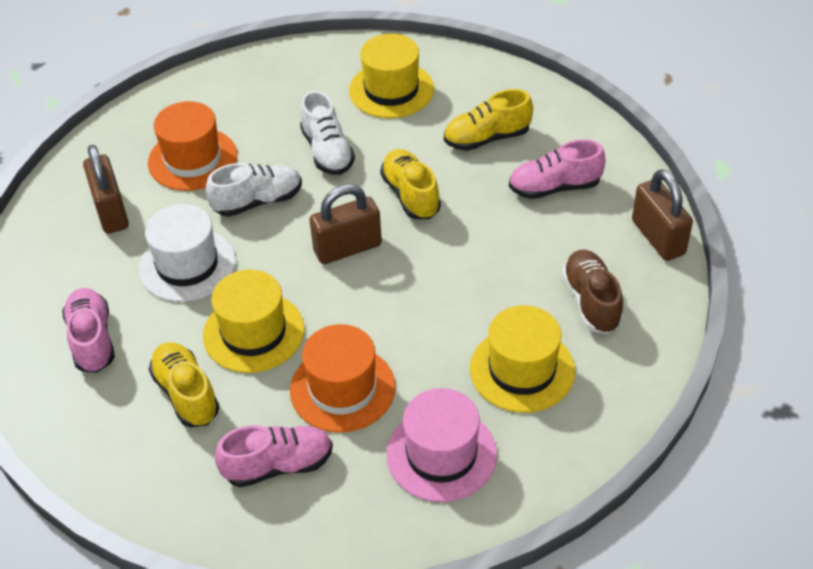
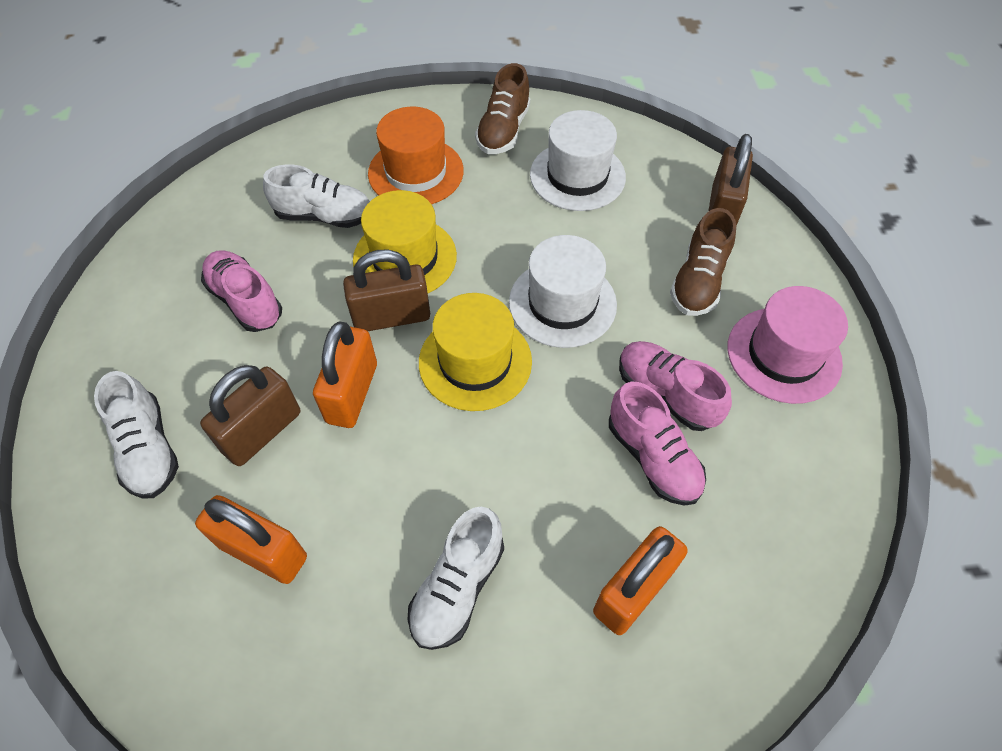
brown shoe: [562,250,623,334] = 1 -> [475,63,530,154] [670,208,736,316] = 2
orange hat: [148,101,237,191] [290,324,396,433] = 2 -> [368,107,464,204] = 1
orange padlock: none = 0 -> [195,495,307,584] [313,322,377,428] [593,526,688,635] = 3
white hat: [139,204,236,302] = 1 -> [509,235,617,348] [530,110,626,211] = 2
white shoe: [206,163,302,217] [300,90,355,175] = 2 -> [94,371,179,499] [263,165,370,228] [408,506,504,650] = 3
yellow hat: [203,270,304,373] [349,34,434,118] [470,305,575,413] = 3 -> [353,190,457,293] [419,293,532,411] = 2
yellow shoe: [149,342,220,427] [380,149,441,219] [444,89,533,151] = 3 -> none = 0

